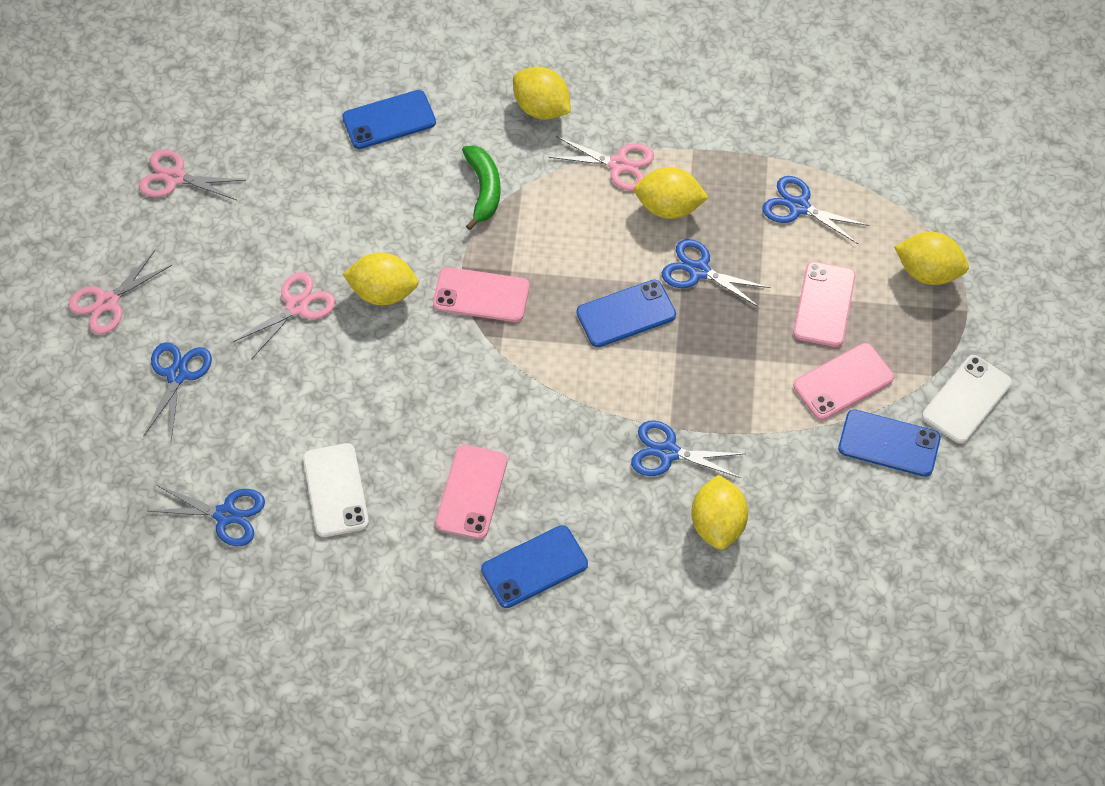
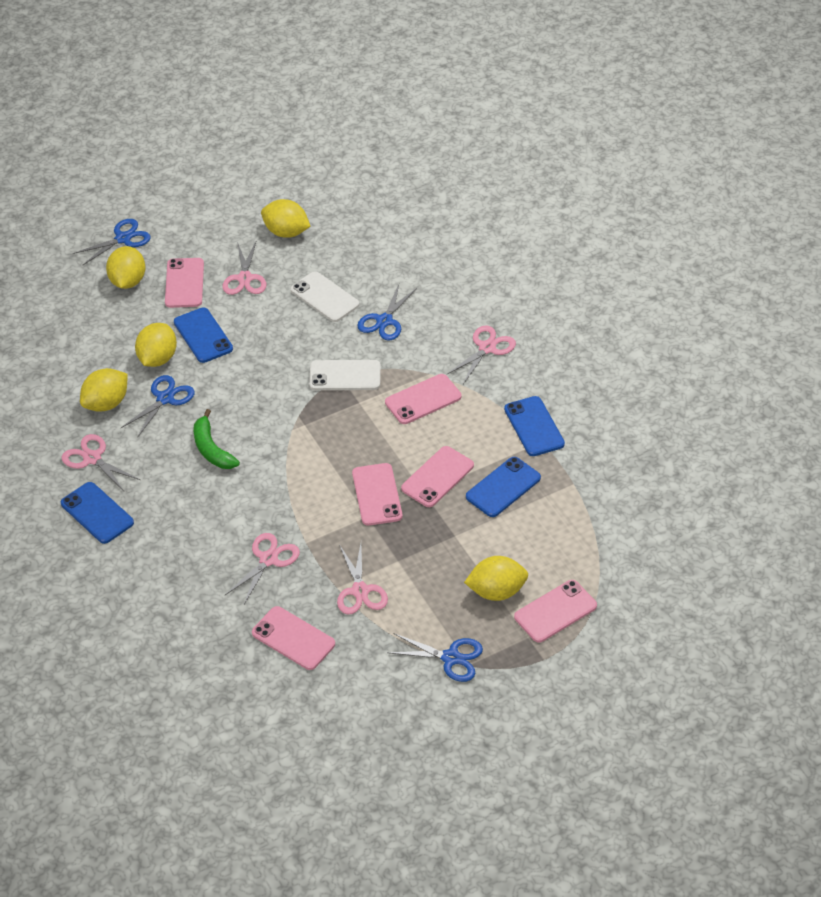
blue scissors: [144,342,212,441] [149,485,265,547] [631,420,746,478] [662,239,771,308] [762,176,869,244] = 5 -> [73,219,151,265] [121,375,195,438] [357,284,417,340] [387,633,483,682] = 4
pink phone: [433,267,529,322] [435,445,507,539] [793,262,856,347] [794,343,894,420] = 4 -> [165,258,204,308] [252,606,335,670] [352,463,402,526] [385,374,462,424] [401,446,474,507] [514,580,597,643] = 6
pink scissors: [68,250,172,334] [139,150,246,201] [233,272,336,359] [548,136,654,191] = 4 -> [62,434,140,491] [222,240,266,295] [225,533,300,606] [337,544,388,615] [446,325,516,384] = 5

